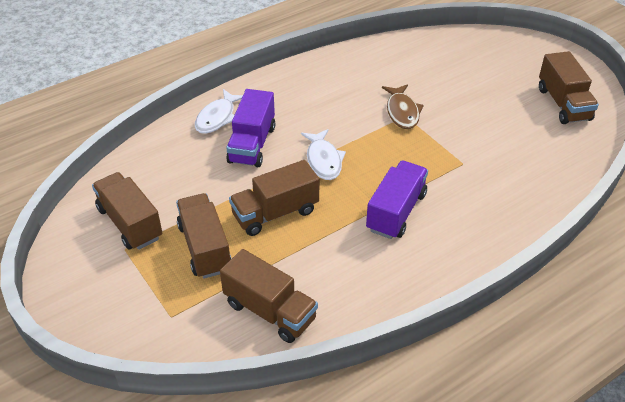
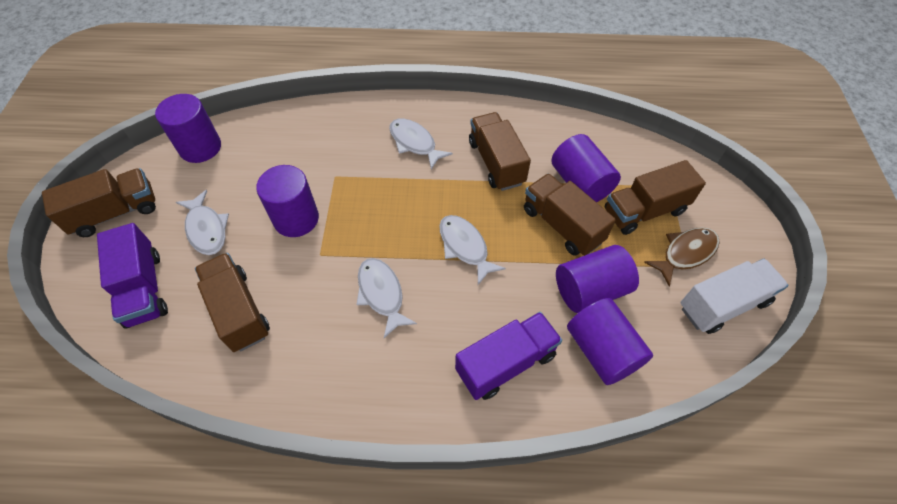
purple cylinder: none = 0 -> [155,94,221,163] [256,165,319,237] [551,134,621,202] [556,245,639,313] [567,298,653,385] = 5
white fish: [195,89,243,134] [301,129,346,180] = 2 -> [176,190,229,255] [356,258,417,338] [389,118,453,169] [439,215,506,285] = 4
white truck: none = 0 -> [680,259,789,334] = 1

